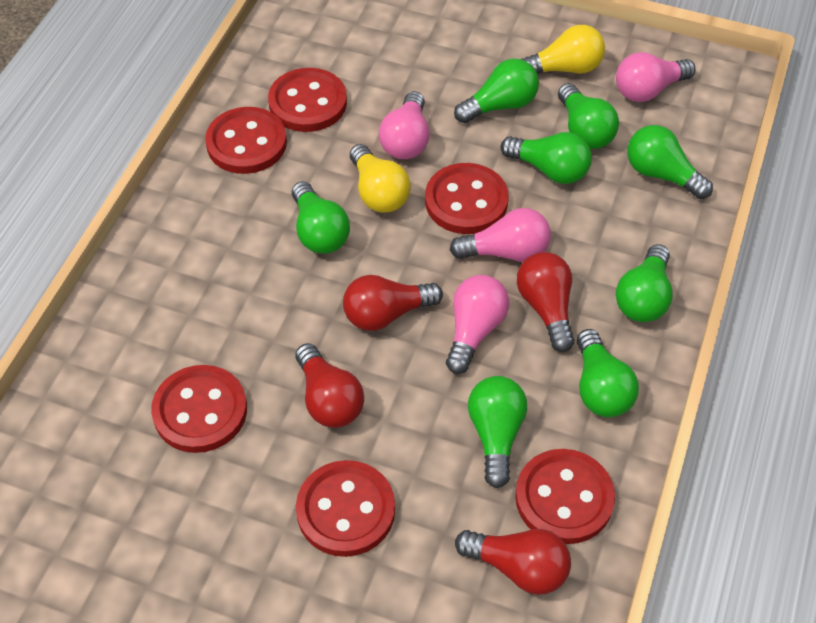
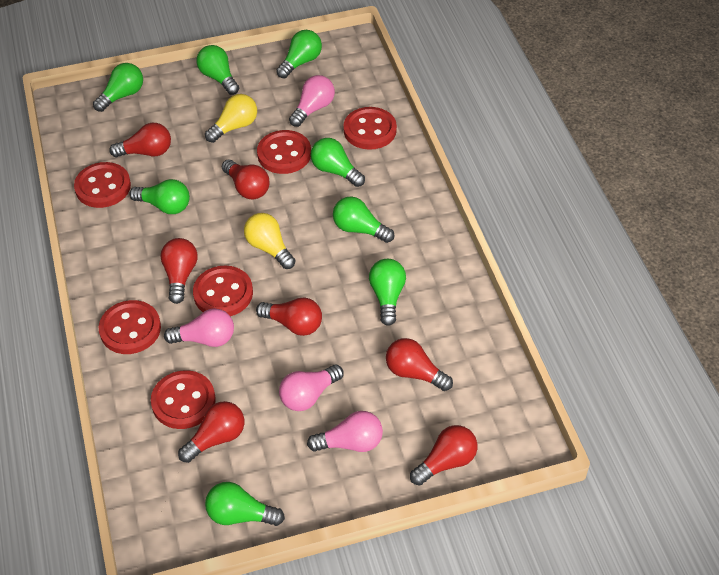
red light bulb: [295,343,364,428] [343,275,443,331] [455,529,571,595] [517,252,574,352] = 4 -> [109,123,171,157] [160,238,197,304] [178,401,244,463] [222,160,269,199] [256,297,322,336] [386,338,453,391] [410,425,477,486] = 7

